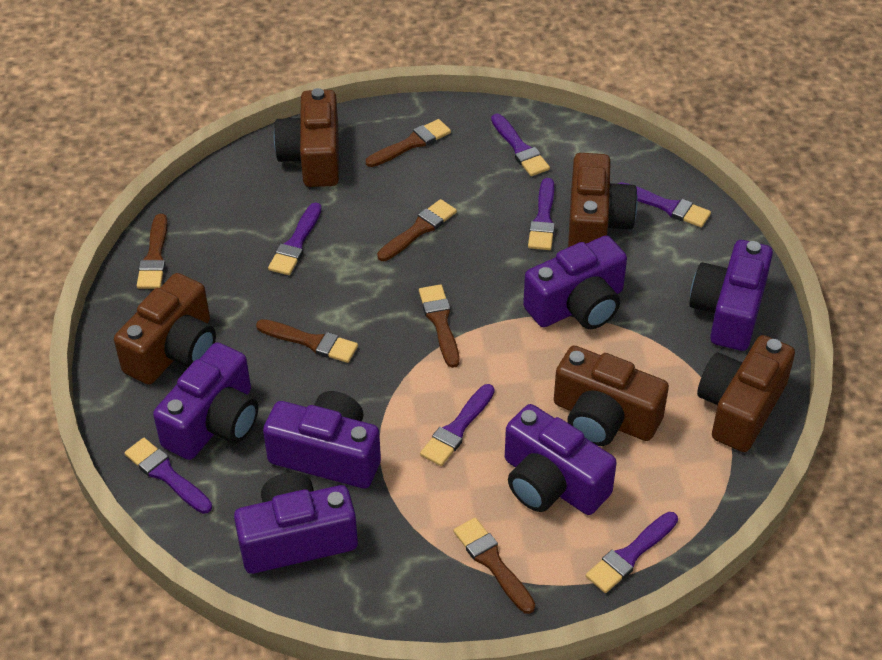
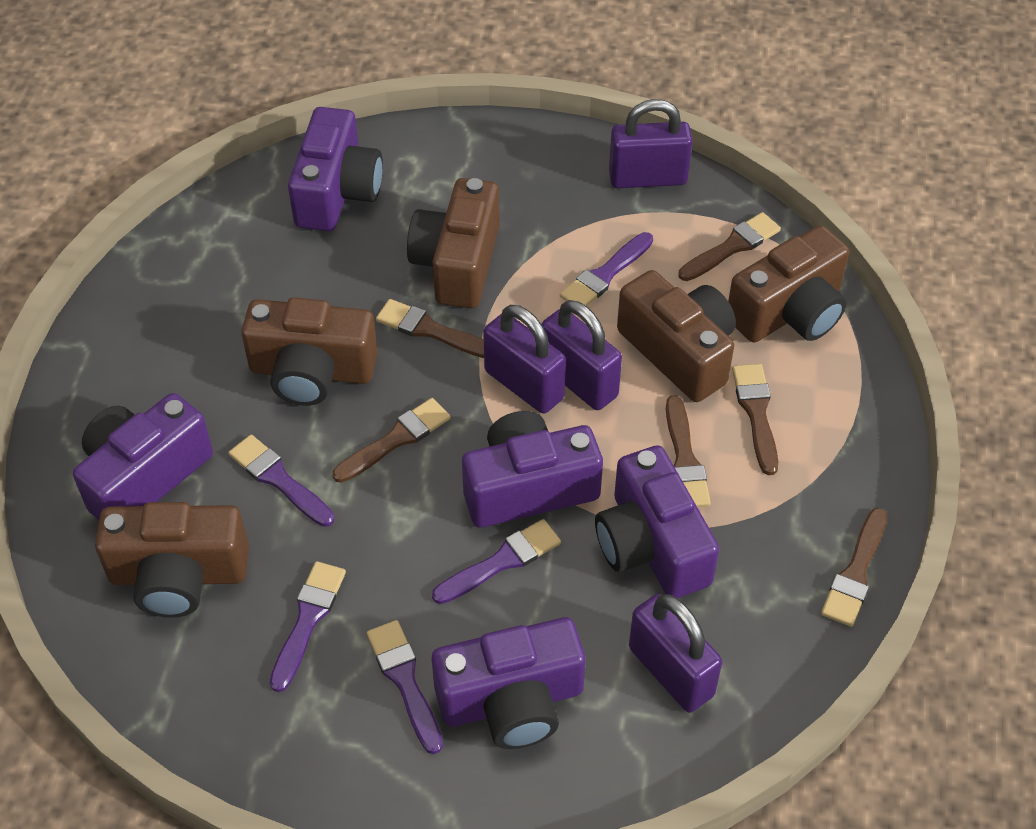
purple brush: [125,438,212,514] [268,202,322,275] [420,384,495,466] [491,114,550,176] [528,178,555,250] [586,512,678,593] [618,182,711,227] = 7 -> [228,435,335,527] [270,561,346,692] [367,620,443,754] [432,519,561,604] [560,232,653,306] = 5
purple camera: [153,342,258,460] [234,472,358,574] [263,391,381,488] [505,404,617,515] [523,236,627,329] [689,240,773,351] = 6 -> [73,393,213,520] [288,107,383,231] [432,617,586,749] [462,411,603,528] [595,445,719,598] = 5
purple padlock: none = 0 -> [483,305,566,414] [542,300,622,410] [609,99,693,188] [629,594,722,713] = 4

